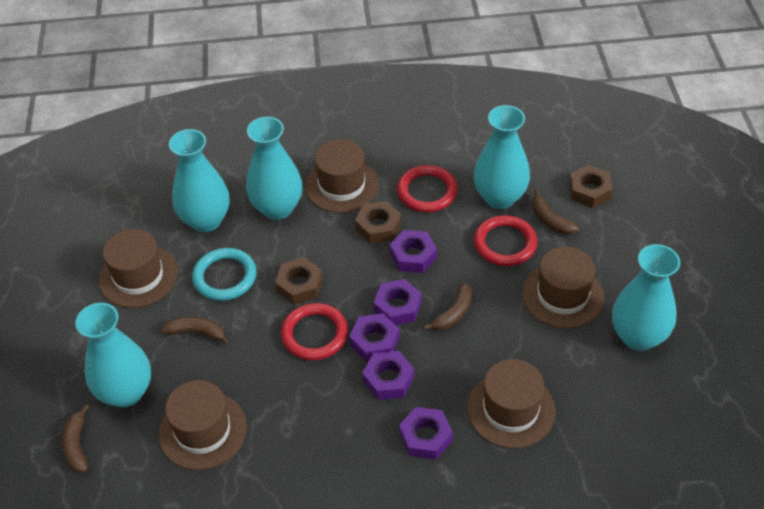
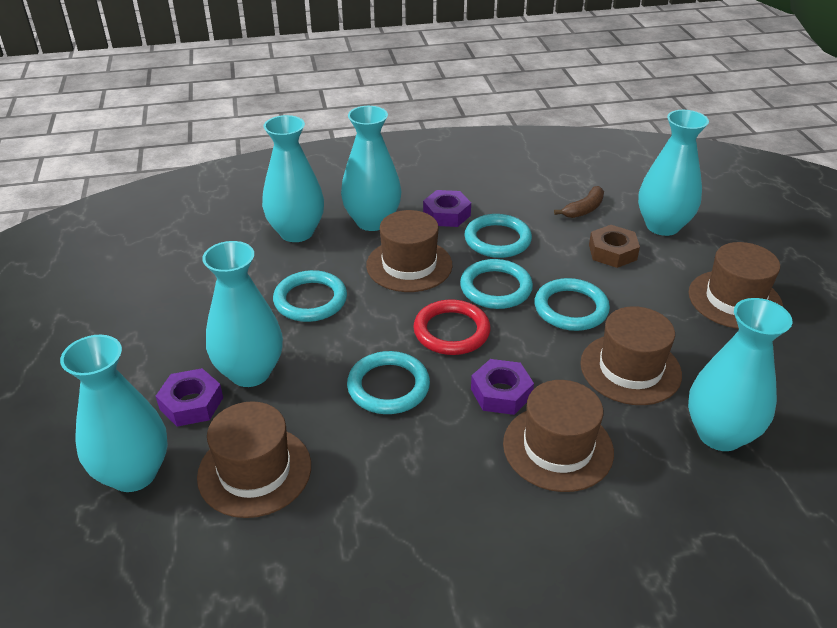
brown banana: [62,404,89,473] [161,316,230,345] [423,282,472,330] [532,189,579,235] = 4 -> [554,186,604,218] = 1
brown nut: [275,257,323,304] [355,201,401,243] [569,165,613,208] = 3 -> [589,225,640,268] = 1
purple nut: [349,313,399,362] [362,351,414,400] [373,279,422,325] [390,230,437,273] [399,407,453,460] = 5 -> [156,368,223,427] [423,190,471,227] [471,359,534,415] = 3
red ring: [281,303,348,360] [397,165,458,212] [474,215,537,266] = 3 -> [413,299,490,355] = 1
turquoise ring: [192,248,257,301] = 1 -> [273,270,347,322] [347,351,430,414] [460,259,533,309] [464,214,532,258] [534,278,610,331] = 5
turquoise vase: [75,303,151,408] [169,129,229,232] [246,117,302,220] [474,105,530,209] [612,244,680,351] = 5 -> [60,335,168,492] [202,241,283,387] [262,115,324,242] [341,106,401,231] [638,110,709,236] [688,298,792,451] = 6

